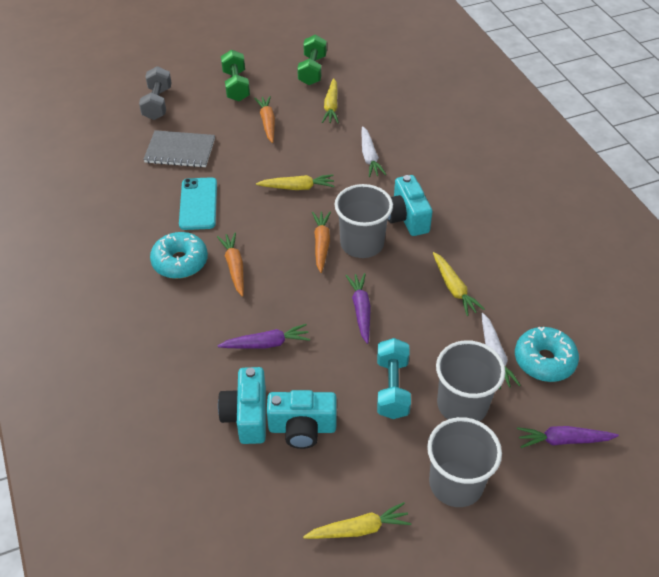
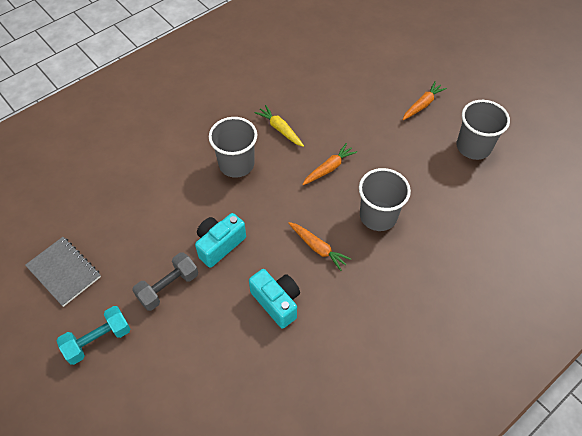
green dumbbell: [221,50,250,101] [297,34,327,85] = 2 -> none = 0
purple carrot: [217,324,310,349] [345,273,371,344] [517,426,619,448] = 3 -> none = 0
turquoise camera: [218,367,266,444] [267,390,337,449] [388,175,432,236] = 3 -> [195,213,246,268] [249,269,300,329] = 2
turquoise donut: [150,232,208,279] [515,327,579,382] = 2 -> none = 0
turquoise phone: [179,177,217,230] = 1 -> none = 0
white carrot: [362,126,387,177] [482,313,521,389] = 2 -> none = 0
yellow carrot: [256,174,335,190] [303,502,411,539] [322,78,339,123] [433,252,485,316] = 4 -> [255,105,304,147] = 1

